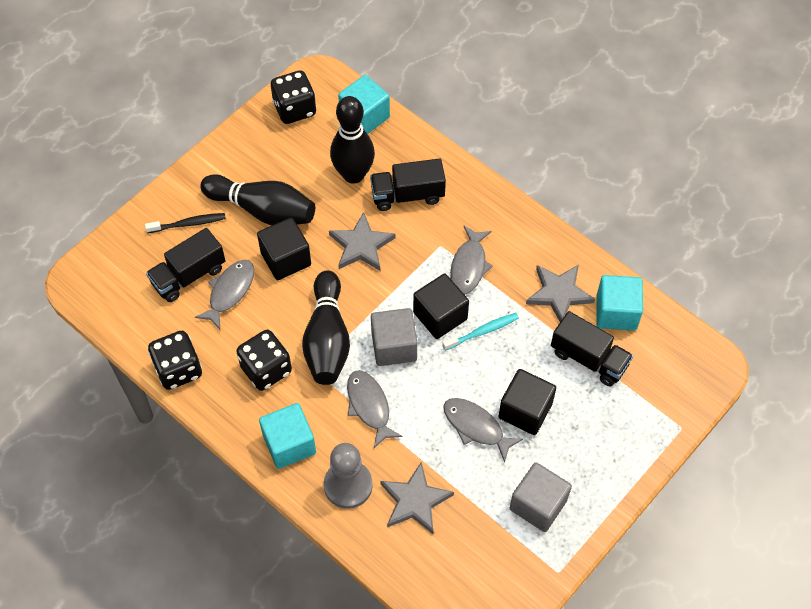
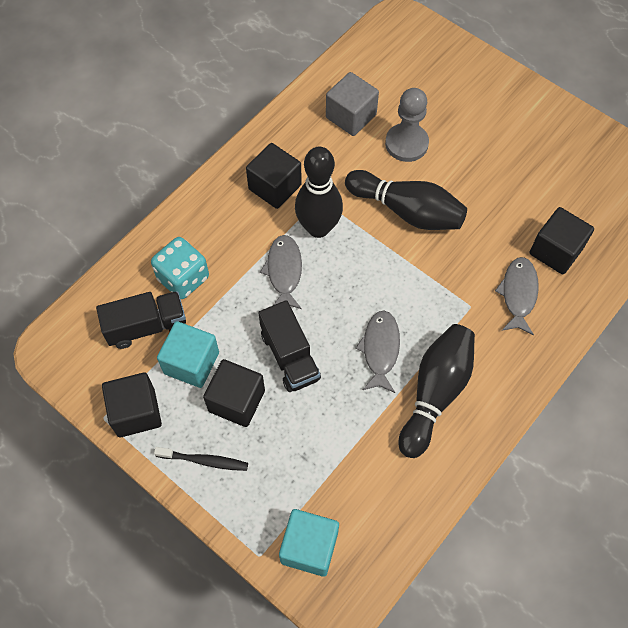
black cube: [257,217,311,280] [413,274,469,339] [498,369,556,435] = 3 -> [102,372,162,437] [203,359,265,427] [246,143,302,209] [530,207,594,275] = 4
black dice: [148,331,202,390] [236,330,292,391] [271,70,316,124] = 3 -> none = 0
black truck: [146,228,225,302] [370,158,446,211] [551,311,633,387] = 3 -> [96,291,186,349] [258,300,321,392] = 2
grey cube: [371,308,417,366] [510,462,572,532] = 2 -> [326,72,379,136] = 1
grey fish: [195,260,254,329] [347,370,403,448] [443,398,523,463] [450,225,493,294] = 4 -> [260,235,302,309] [355,311,400,393] [495,257,539,335] = 3
grey star: [329,212,396,271] [380,462,454,534] [526,265,595,322] = 3 -> none = 0
turquoise cube: [259,403,316,469] [338,75,390,134] [597,275,643,331] = 3 -> [157,321,219,388] [279,509,339,577] = 2
turquoise dice: none = 0 -> [151,237,209,299] = 1
turquoise toothbrush: [442,313,519,351] = 1 -> none = 0

